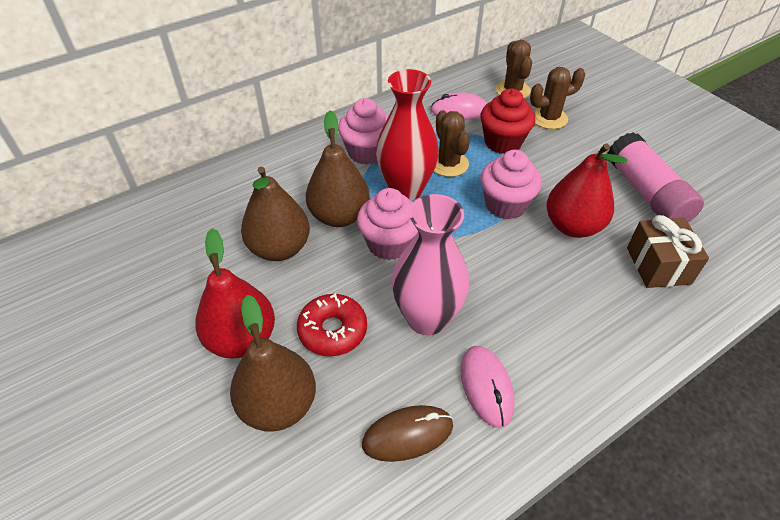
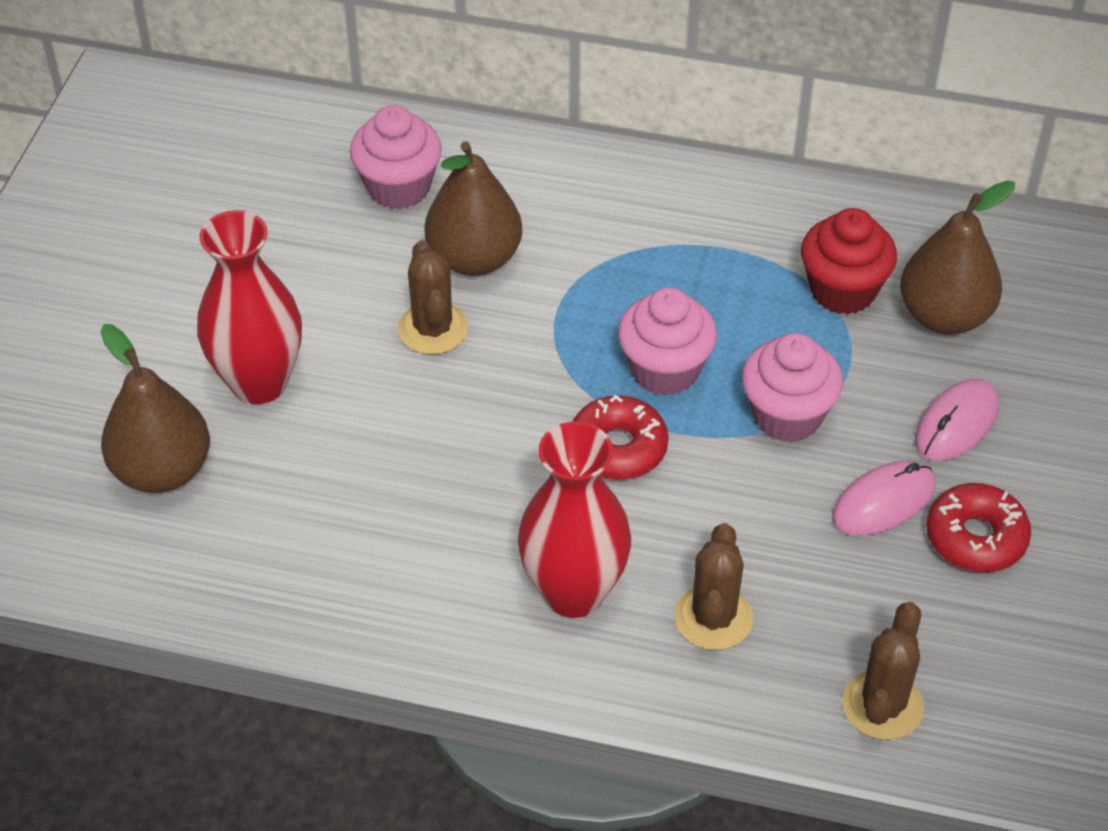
brown gift: [627,215,709,288] = 1 -> none = 0
brown mouse: [362,405,453,462] = 1 -> none = 0
pink glue stick: [607,132,704,222] = 1 -> none = 0
pink vase: [392,194,469,335] = 1 -> none = 0
red donut: [297,294,367,357] = 1 -> [573,395,669,480] [926,483,1031,572] = 2
red pear: [195,228,275,358] [547,143,628,238] = 2 -> none = 0
red vase: [376,69,439,201] = 1 -> [197,210,302,404] [518,421,631,618] = 2

